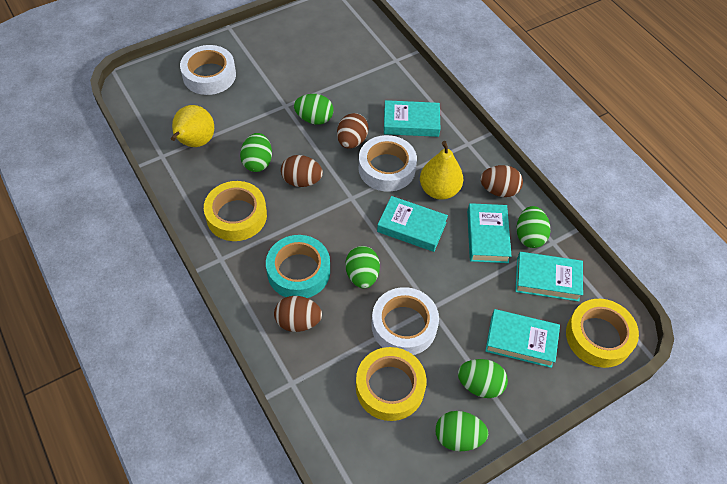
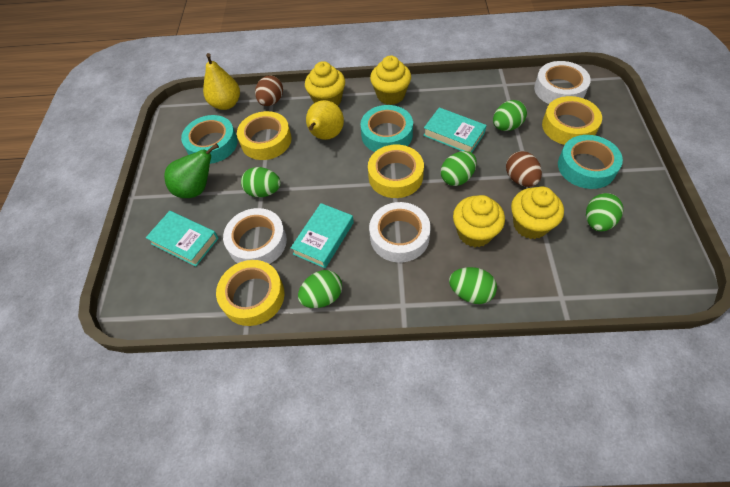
brown egg: [274,296,322,332] [281,155,323,187] [337,113,369,149] [480,165,523,197] = 4 -> [255,76,283,106] [506,151,542,187] = 2
green pear: none = 0 -> [164,143,219,198] = 1
turquoise book: [377,196,448,252] [384,100,440,137] [467,203,511,263] [485,309,560,368] [515,252,583,302] = 5 -> [146,211,219,267] [291,203,354,268] [423,107,487,153] = 3
turquoise tape: [266,235,330,298] = 1 -> [181,115,238,164] [361,105,413,152] [558,135,623,189] = 3
yellow cupcake: none = 0 -> [305,61,345,106] [370,56,411,105] [453,195,505,247] [511,186,564,239] = 4
yellow tape: [204,181,267,241] [356,347,427,421] [566,299,639,368] = 3 -> [216,260,284,326] [237,111,292,160] [368,145,424,198] [542,96,602,145] = 4

